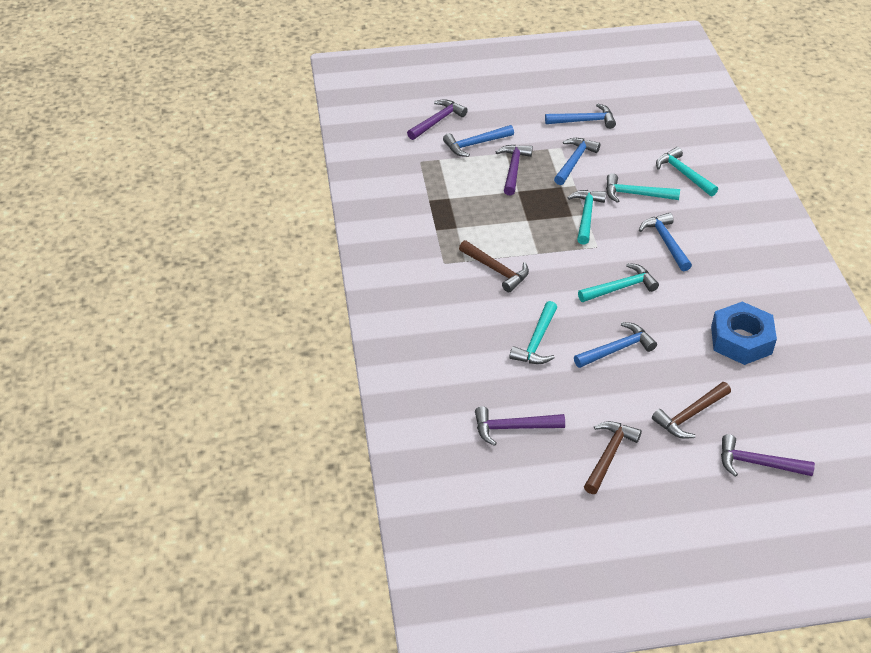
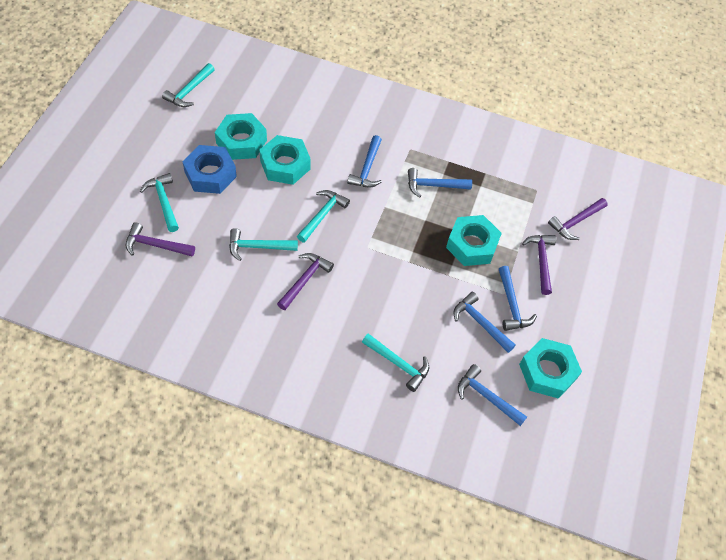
brown hammer: [459,240,529,292] [584,421,642,494] [652,382,731,439] = 3 -> none = 0
turquoise nut: none = 0 -> [215,113,267,160] [259,135,311,185] [446,215,502,266] [519,338,582,399] = 4

